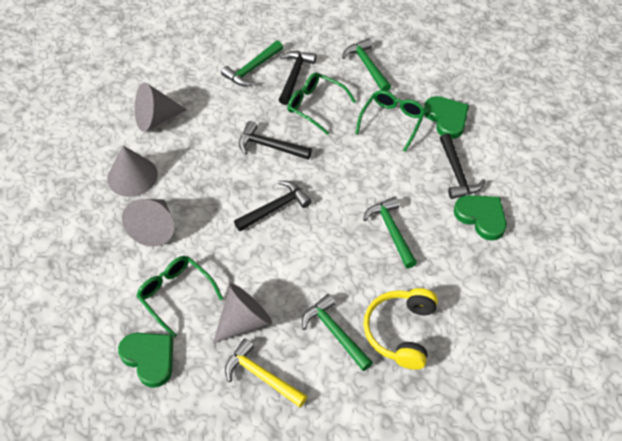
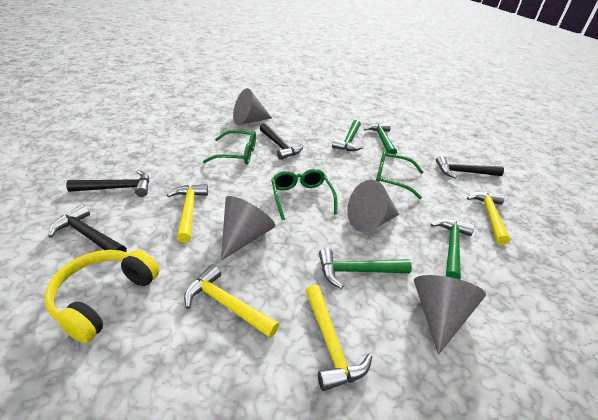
green heart: [118,333,173,388] [424,96,469,139] [454,195,507,241] = 3 -> none = 0
yellow hammer: [225,338,307,407] = 1 -> [167,184,208,243] [184,265,279,338] [306,285,372,391] [467,192,510,245] = 4

